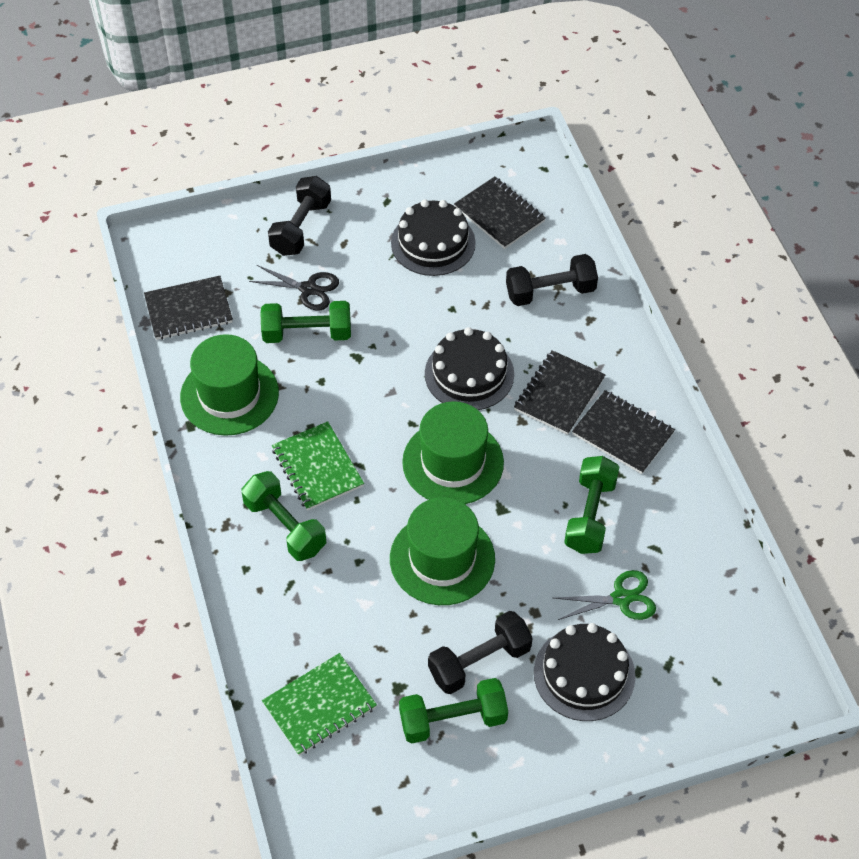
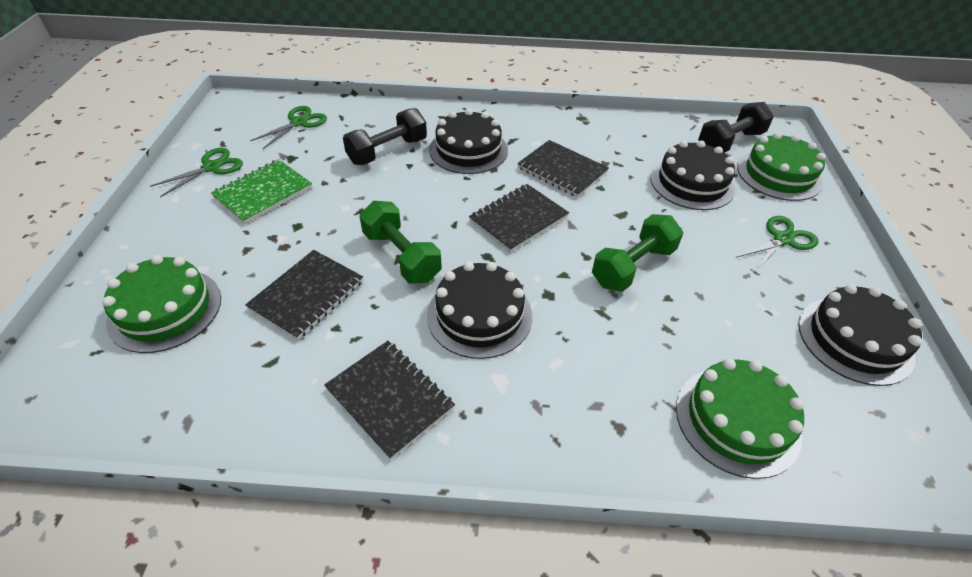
black cake: [391,200,476,276] [425,327,514,410] [534,623,636,721] = 3 -> [427,262,532,359] [429,109,508,174] [650,140,736,210] [798,284,922,386] = 4
black dumbbell: [268,176,331,256] [428,611,533,694] [506,254,598,306] = 3 -> [343,108,427,165] [698,102,774,153] = 2
black scissors: [249,265,339,310] = 1 -> none = 0
green cake: none = 0 -> [102,255,221,353] [676,358,804,479] [737,132,826,201] = 3
green dumbbell: [241,471,326,561] [260,301,351,343] [399,678,508,744] [564,456,619,554] = 4 -> [359,201,442,284] [592,214,683,292] = 2
green hat: [180,334,279,436] [390,497,495,605] [402,401,504,504] = 3 -> none = 0
green notebook: [262,653,377,756] [272,421,364,511] = 2 -> [211,159,312,224] = 1
green scissors: [554,570,656,620] = 1 -> [150,148,243,197] [250,106,327,149] [736,216,818,272] = 3

